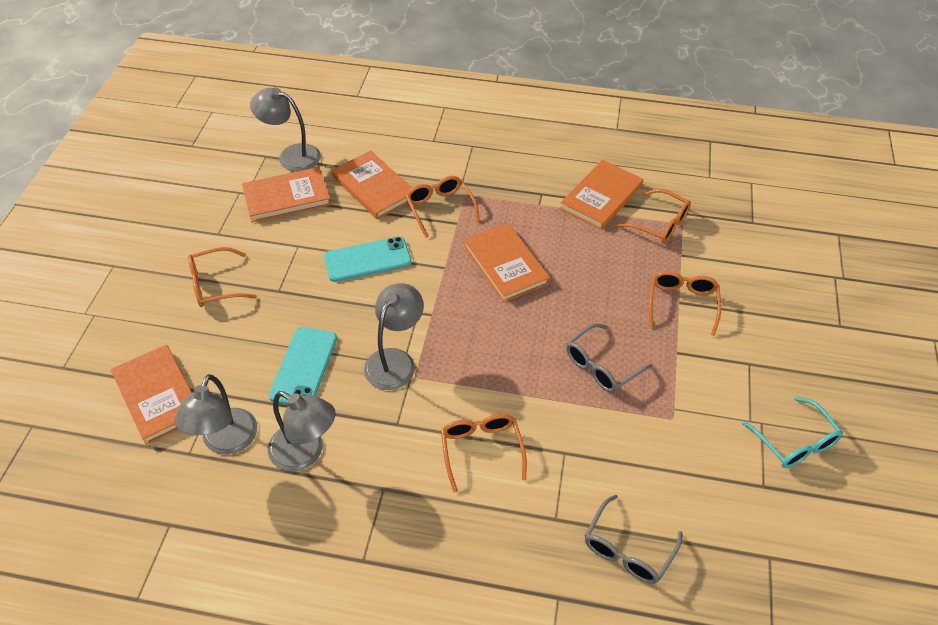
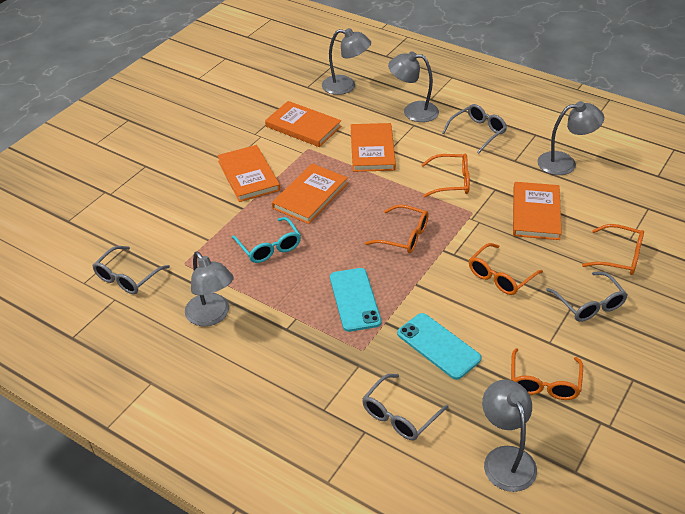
grey glasses: [566,323,653,393] [585,494,683,584] = 2 -> [92,246,170,294] [362,374,448,440] [442,104,507,154] [546,272,628,322] = 4
grey lamp: [174,374,257,454] [250,87,321,172] [268,391,336,471] [364,283,424,390] = 4 -> [185,252,234,326] [322,28,371,95] [388,51,439,122] [482,380,537,492] [537,101,604,175] = 5

